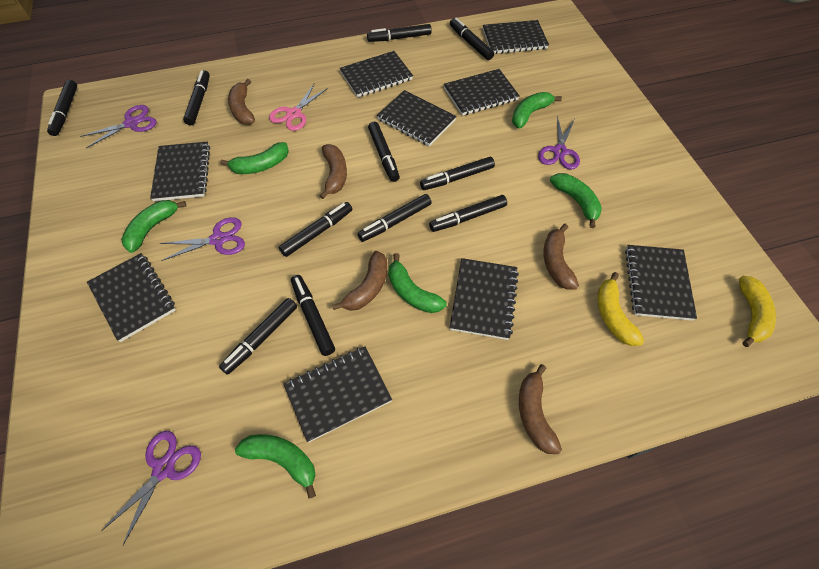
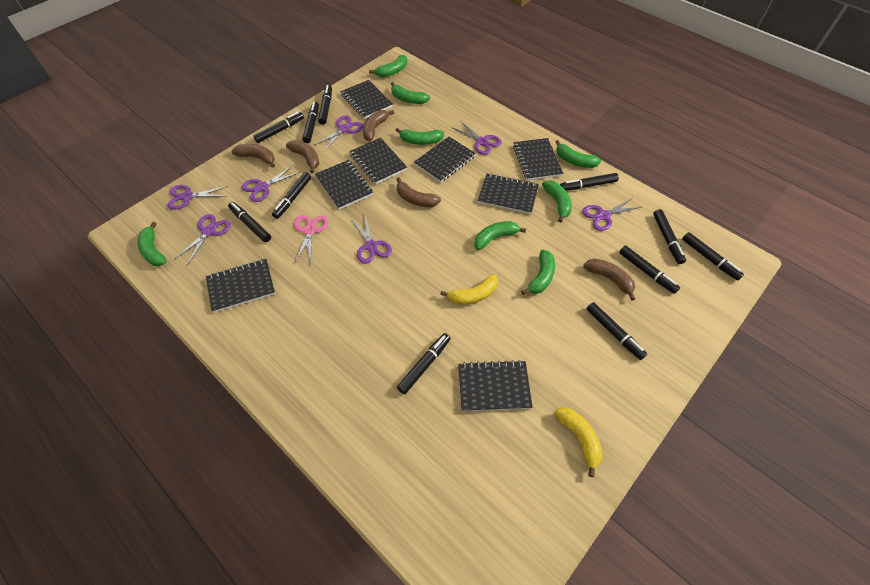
black notebook: [87,253,176,342] [150,142,210,201] [284,347,392,442] [340,51,413,97] [377,90,457,146] [444,69,520,116] [450,258,519,340] [483,20,549,54] [625,245,697,321] = 9 -> [206,259,275,313] [315,160,373,210] [341,80,393,119] [349,138,407,184] [414,137,476,182] [458,360,533,412] [478,173,539,214] [513,138,563,181] = 8
green banana: [121,200,186,253] [220,142,289,174] [235,434,316,499] [388,253,447,313] [512,92,562,128] [550,173,602,228] = 6 -> [137,222,167,266] [369,55,407,77] [391,82,430,104] [396,128,444,145] [474,221,526,250] [521,249,555,295] [542,180,572,222] [555,140,601,168] = 8
purple scissors: [80,105,157,148] [101,431,201,546] [160,217,245,261] [538,116,580,170] = 4 -> [168,185,228,210] [174,214,231,264] [242,165,300,202] [314,116,363,151] [352,215,392,264] [451,122,502,155] [582,198,641,231] = 7

